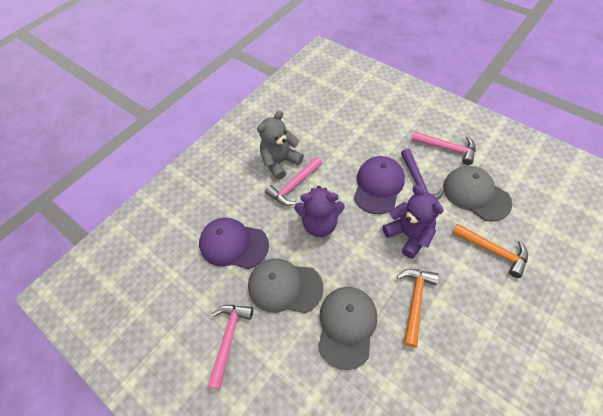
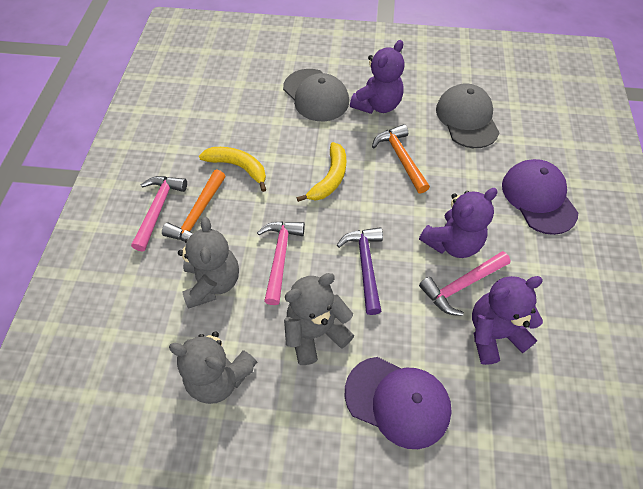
grey cap: [248,259,323,313] [318,287,377,370] [443,166,512,222] = 3 -> [283,69,349,121] [436,83,500,148] = 2
grey teddy bear: [257,111,304,180] = 1 -> [169,331,257,404] [178,217,239,309] [284,273,354,365] = 3
purple teddy bear: [294,186,345,237] [382,185,444,259] = 2 -> [350,40,404,114] [419,188,498,258] [472,276,543,365] = 3
yellow banana: none = 0 -> [199,147,266,192] [297,142,346,202] = 2

